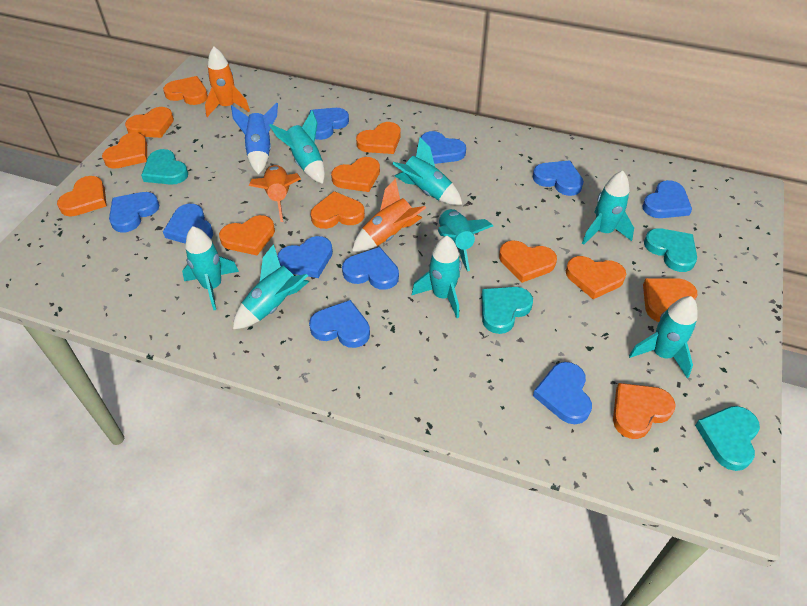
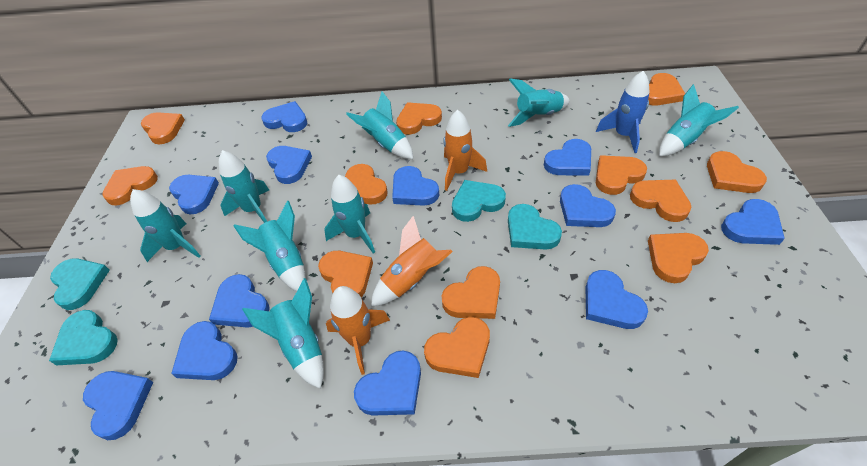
blue heart: [109,192,160,232] [163,204,213,244] [277,236,333,278] [309,108,349,140] [309,300,370,348] [342,247,399,290] [421,131,466,164] [533,160,584,196] [533,362,592,424] [643,180,692,218] = 10 -> [83,371,153,440] [169,175,219,214] [171,321,238,380] [209,274,270,328] [261,101,307,132] [266,146,312,184] [354,351,421,416] [392,166,439,206] [544,139,591,176] [560,184,616,227] [586,270,648,329] [721,199,785,245] = 12

